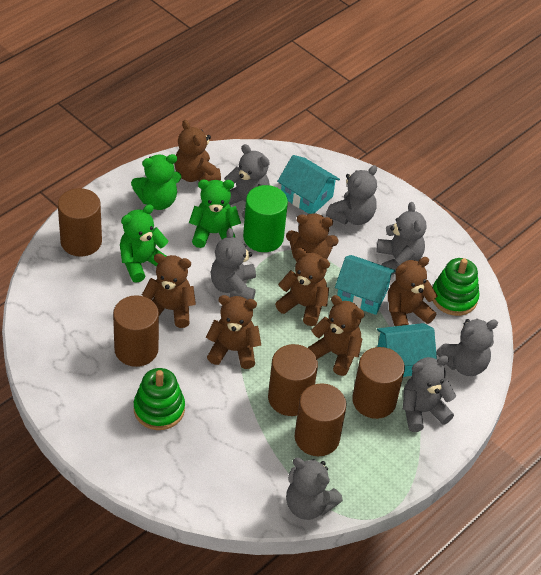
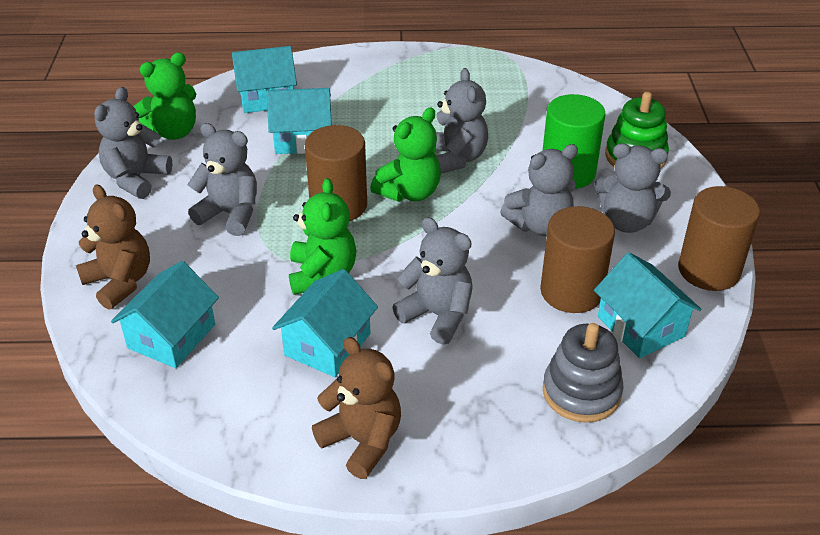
brown cylinder: [58,188,102,257] [113,295,159,367] [268,344,318,416] [295,383,346,456] [352,347,405,419] = 5 -> [305,125,367,221] [540,206,615,313] [678,186,760,291] = 3
brown teddy bear: [142,253,196,328] [174,120,221,182] [206,295,261,369] [275,248,330,326] [286,213,338,262] [308,295,365,376] [388,257,438,326] = 7 -> [76,184,150,310] [312,337,401,479] = 2
green stacking toy: [134,368,185,430] [433,258,480,316] = 2 -> [605,92,669,169] = 1
grey stacking toy: none = 0 -> [543,323,624,423] = 1
grey teddy bear: [211,228,256,300] [224,144,270,219] [286,458,343,520] [326,165,377,225] [376,202,426,275] [403,356,456,432] [436,319,498,376] = 7 -> [94,87,172,199] [187,123,257,236] [392,217,473,345] [436,68,488,174] [500,144,578,236] [594,143,671,233] = 6
turquoise house: [277,155,340,214] [335,255,396,315] [377,323,437,377] = 3 -> [111,261,219,368] [232,46,297,113] [267,88,332,154] [272,269,378,377] [594,252,701,358] = 5

